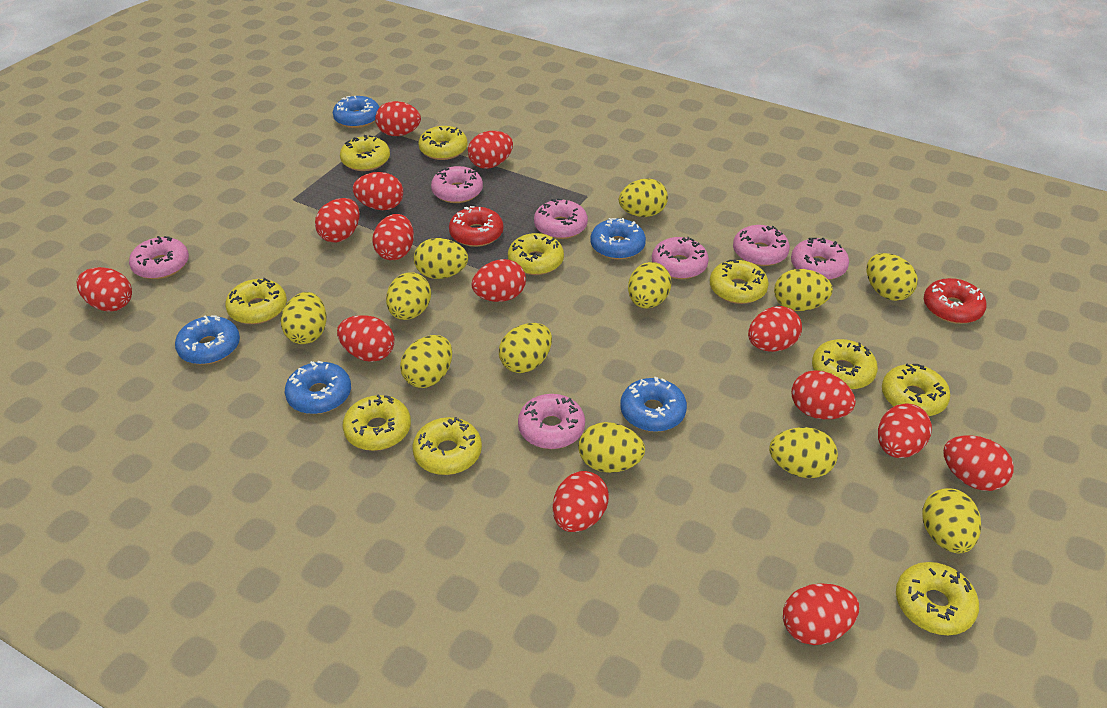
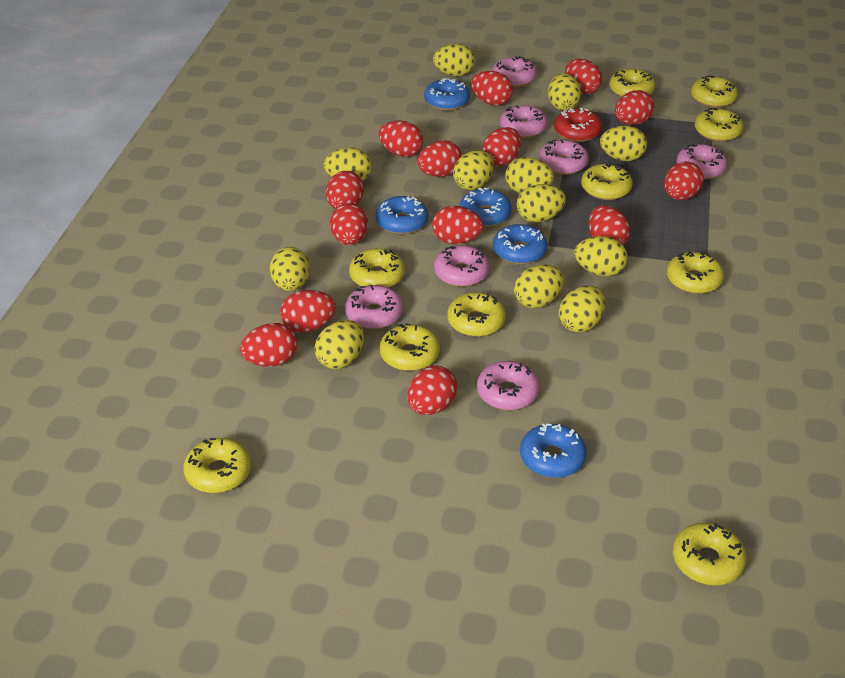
red donut: [449,206,503,247] [924,278,987,324] = 2 -> [554,108,602,142] = 1

